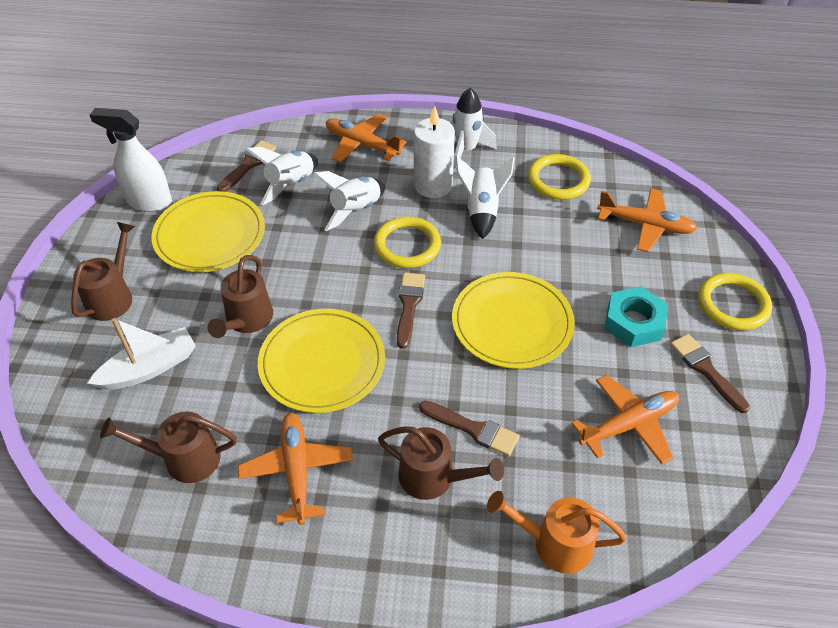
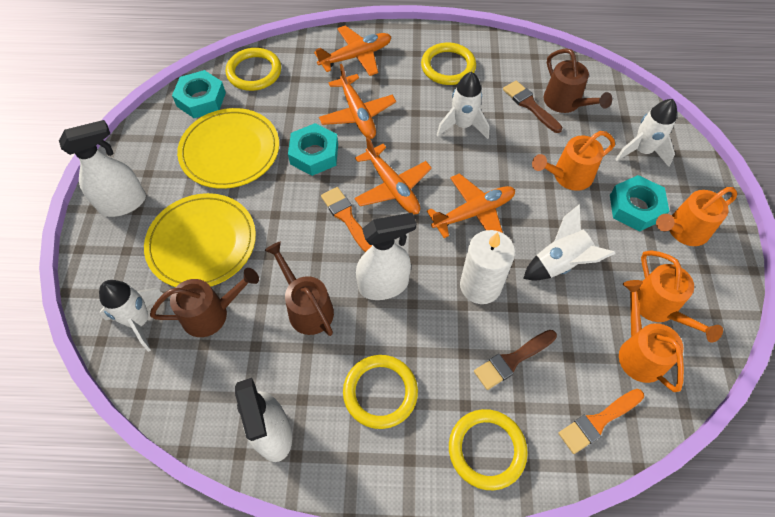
brown brush: [217,140,276,192] [397,272,425,349] [419,401,519,456] [670,334,750,413] = 4 -> [474,330,557,390] [503,80,562,133] = 2
brown watering can: [71,222,135,321] [100,411,237,483] [208,255,273,338] [378,427,504,500] = 4 -> [150,268,259,337] [265,241,334,336] [543,48,612,113] = 3
orange brush: none = 0 -> [321,187,372,252] [558,389,644,454] = 2
orange watering can: [487,491,627,574] = 1 -> [532,131,615,191] [619,280,684,392] [637,250,723,342] [656,187,737,246] = 4
turquoise nut: [604,286,668,347] = 1 -> [172,70,226,118] [288,123,338,176] [610,175,669,232] = 3
white boat: [87,318,196,390] = 1 -> none = 0
white spray bottle: [90,108,172,212] = 1 -> [59,120,146,217] [235,378,292,462] [356,213,416,300] = 3
yellow plate: [152,191,265,272] [258,309,385,413] [452,272,575,369] = 3 -> [144,193,256,287] [177,108,279,189] = 2
yellow ring: [374,216,441,268] [528,154,591,200] [698,273,772,330] = 3 -> [226,48,281,91] [343,355,418,429] [421,42,476,85] [449,409,528,490] = 4

